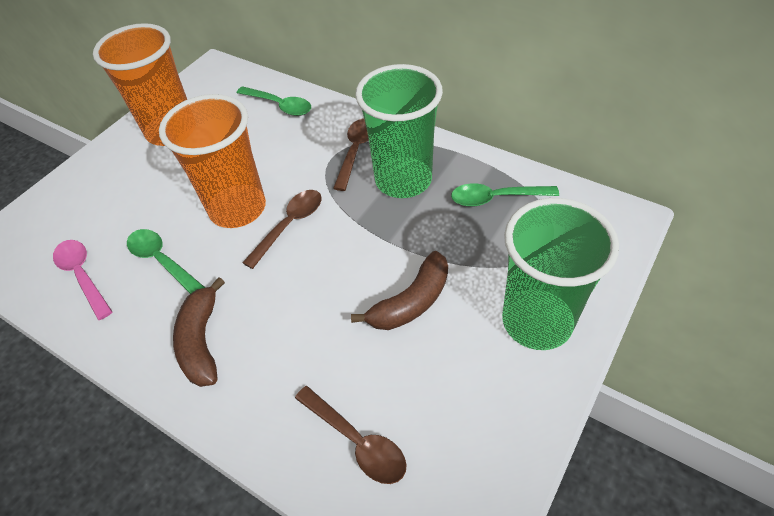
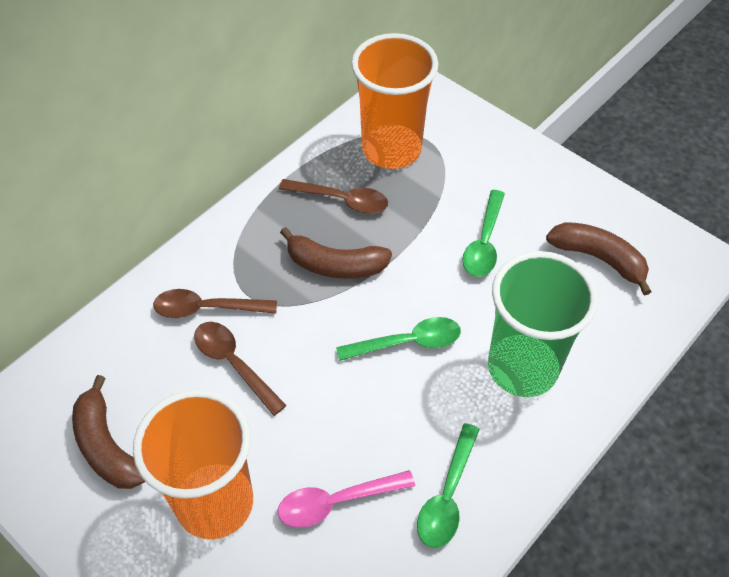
brown banana: [173,277,225,387] [351,251,448,330] = 2 -> [72,375,145,489] [280,227,392,279] [546,222,652,295] = 3
green cup: [355,64,443,198] [502,198,619,350] = 2 -> [488,251,598,397] = 1

